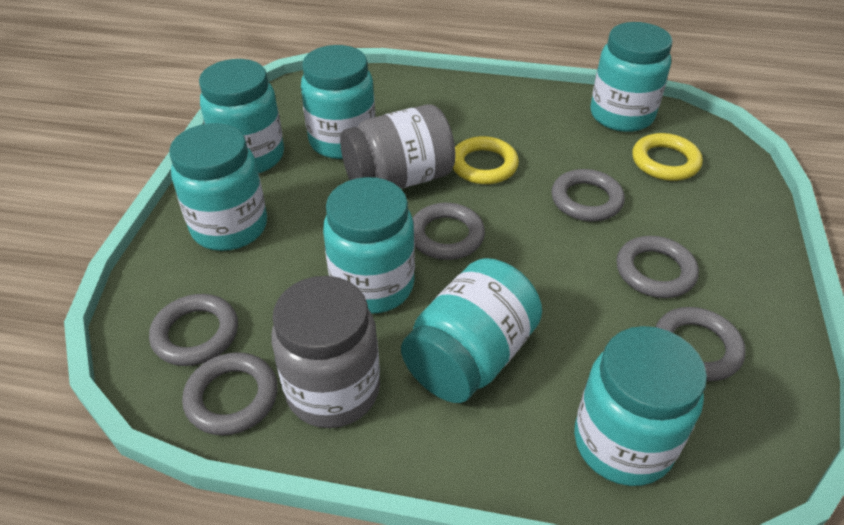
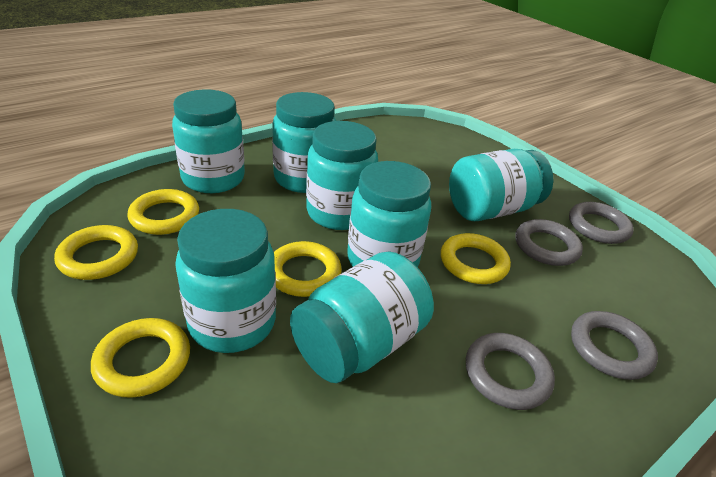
grey jar: [271,276,380,428] [340,104,456,188] = 2 -> none = 0
grey ring: [149,294,238,366] [182,352,278,435] [412,203,485,260] [551,169,625,221] [617,236,699,298] [655,307,745,381] = 6 -> [466,333,555,410] [515,219,583,266] [569,202,634,244] [571,311,658,380] = 4
yellow ring: [453,136,519,184] [632,133,703,181] = 2 -> [54,225,138,280] [91,318,190,398] [128,189,199,235] [274,241,342,297] [441,233,511,284] = 5

